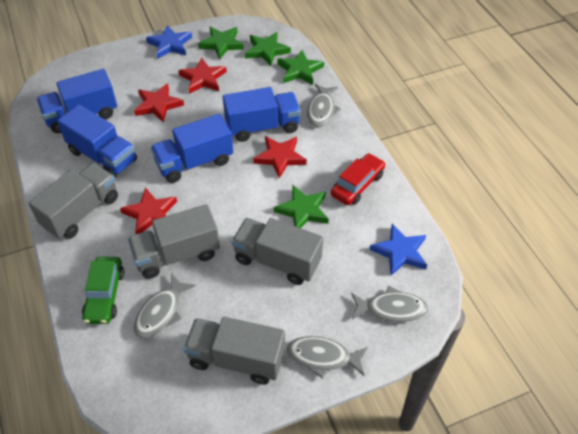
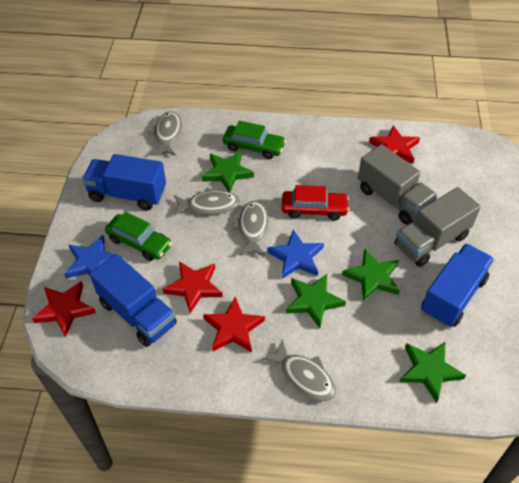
blue truck: [37,69,117,133] [57,104,137,178] [151,114,233,183] [223,87,301,142] = 4 -> [82,154,166,210] [90,254,177,347] [421,244,494,327] = 3
green car: [82,257,124,324] = 1 -> [105,212,172,261] [223,120,286,159] = 2
grey truck: [28,163,118,239] [128,204,220,279] [184,317,285,385] [232,218,323,285] = 4 -> [358,144,437,225] [394,187,481,267] = 2

